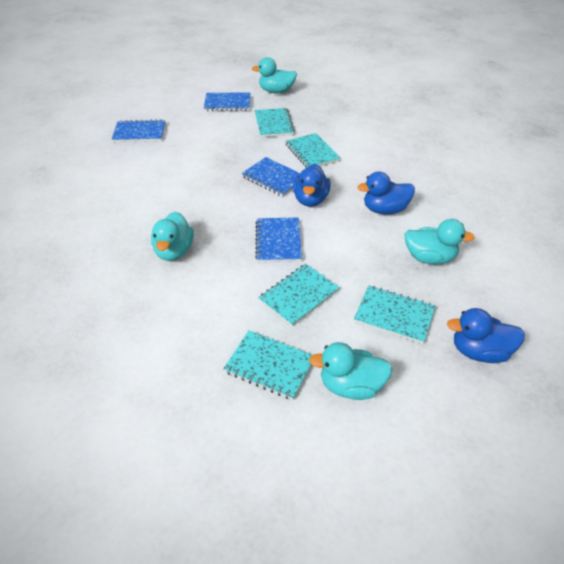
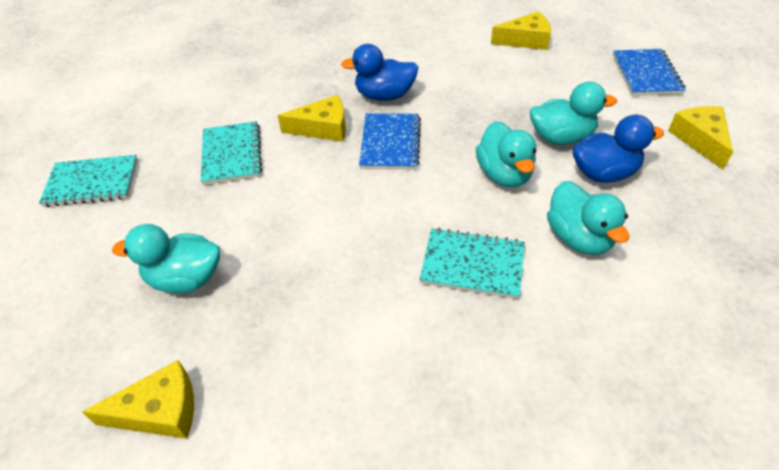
blue duck: [293,164,330,207] [357,171,415,214] [447,308,525,363] = 3 -> [341,44,418,101] [573,115,664,183] = 2
blue notebook: [112,120,165,142] [204,92,250,111] [241,157,300,197] [255,218,302,262] = 4 -> [359,113,421,170] [613,49,686,96] = 2
turquoise notebook: [223,330,313,400] [255,108,295,137] [258,264,340,327] [285,133,341,168] [354,285,435,344] = 5 -> [39,155,138,207] [201,121,262,185] [420,228,525,299] = 3
yellow cheese: none = 0 -> [82,360,194,439] [277,95,346,142] [491,11,551,50] [668,106,733,170] = 4

